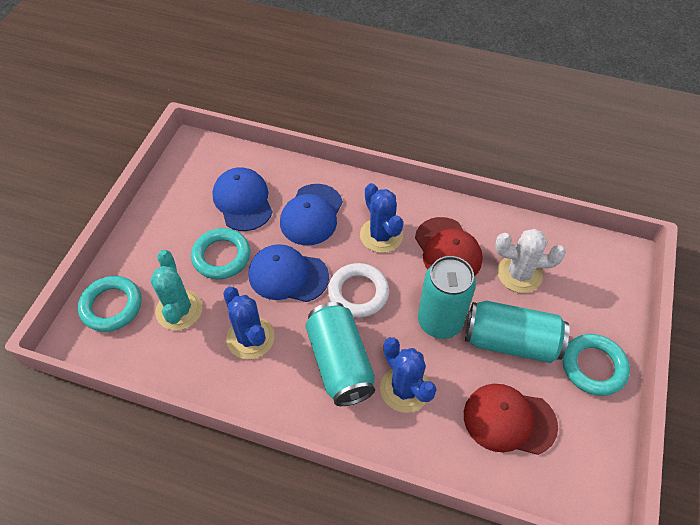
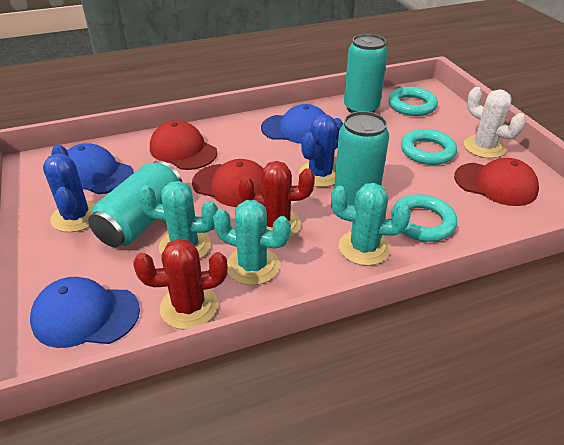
blue cactus: [223,287,275,359] [360,183,403,253] [380,337,437,413] = 3 -> [43,144,96,232] [299,114,343,187] = 2
red cactus: none = 0 -> [133,239,228,329] [238,161,315,238] = 2
red cap: [415,217,483,276] [464,384,558,455] = 2 -> [150,120,217,170] [192,159,263,207] [454,158,539,206] = 3
turquoise cactus: [150,250,203,330] = 1 -> [137,181,218,259] [213,200,291,285] [331,183,411,266] = 3
white ring: [328,263,389,318] = 1 -> none = 0

